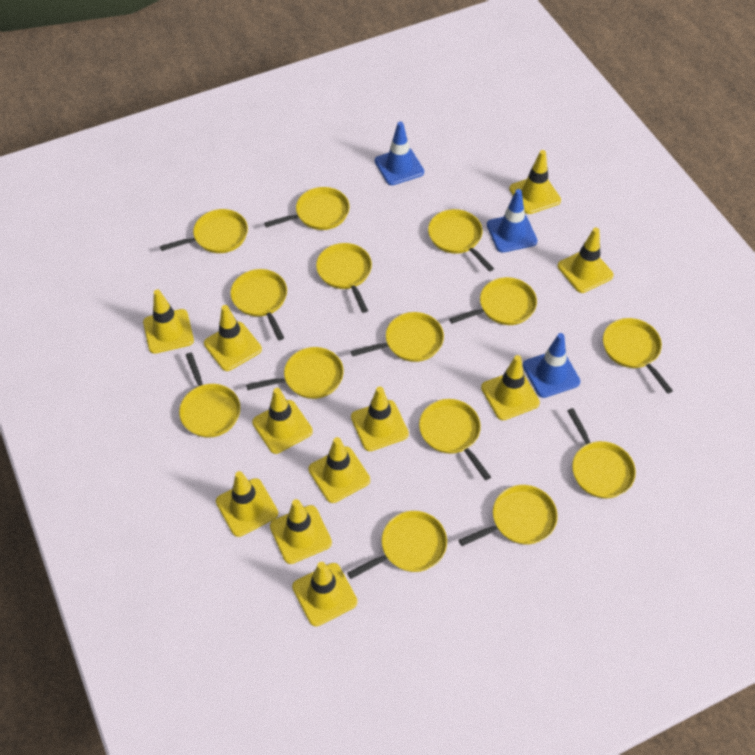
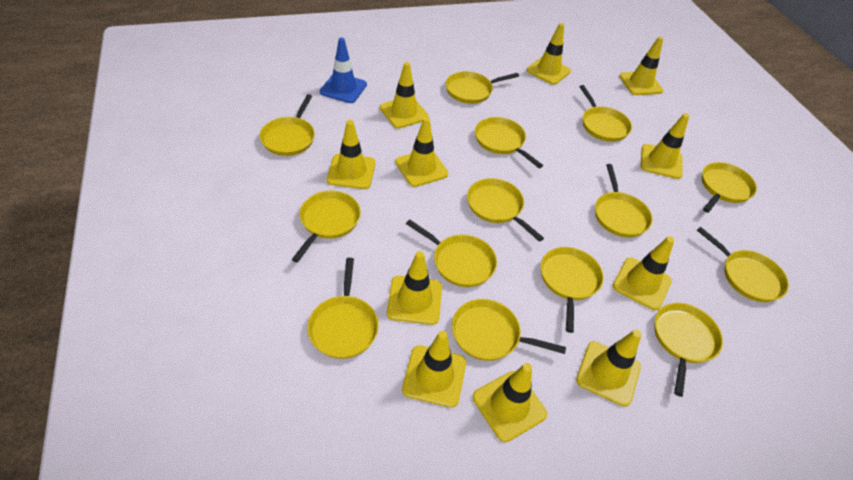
blue traffic cone: [375,121,424,185] [487,189,537,253] [523,333,580,398] = 3 -> [320,38,367,103] = 1

